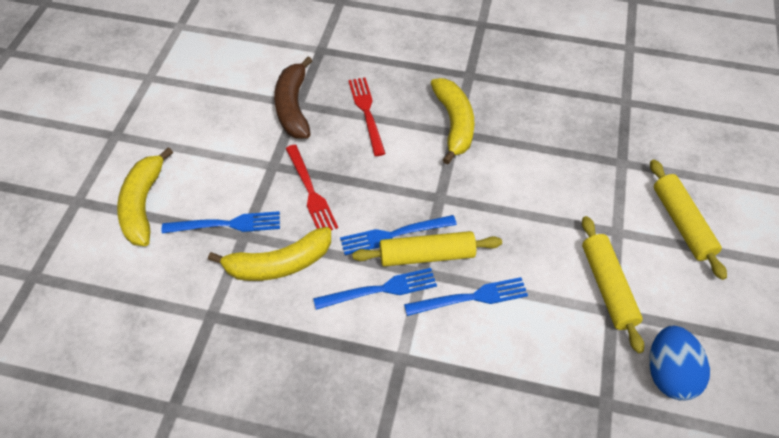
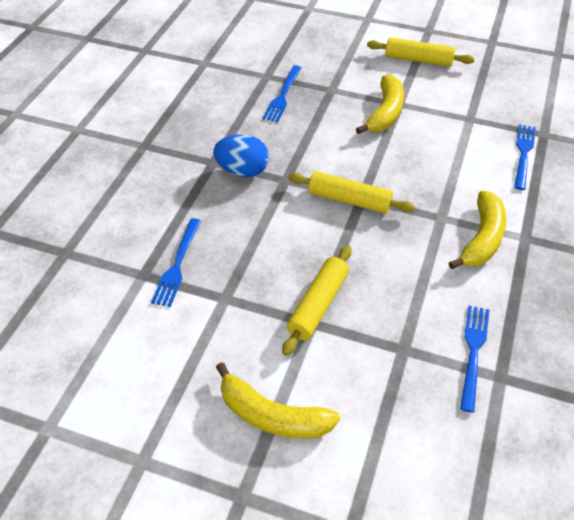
brown banana: [274,57,312,138] = 1 -> none = 0
red fork: [285,145,338,230] [348,77,386,156] = 2 -> none = 0

